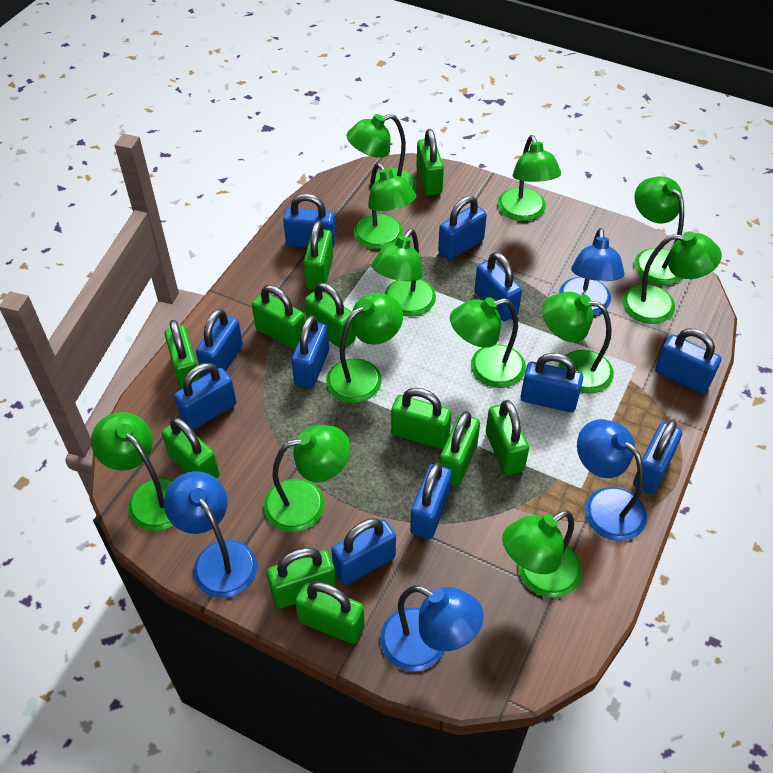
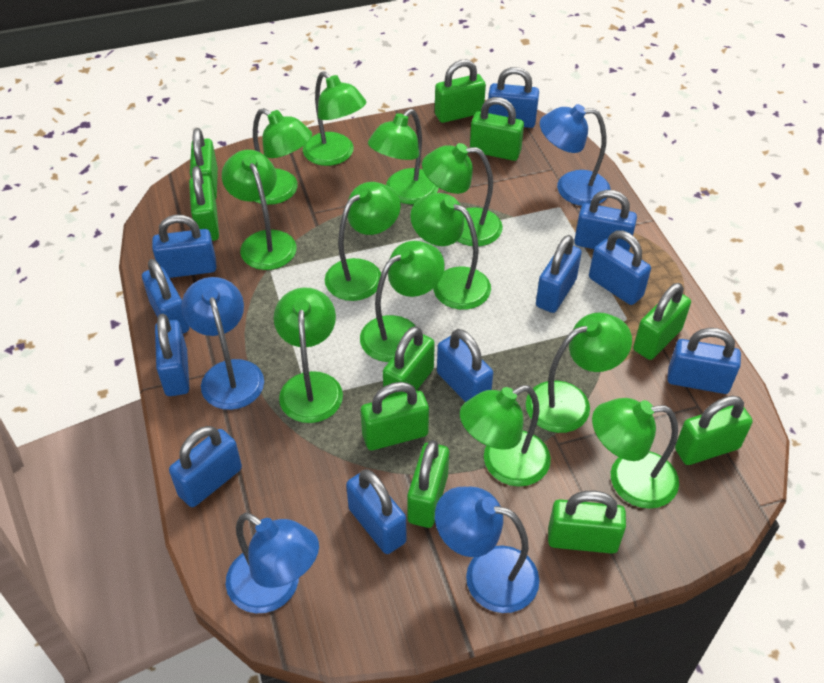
green padlock: [162,417,220,479] [165,320,200,390] [252,285,305,350] [267,548,336,609] [295,582,365,644] [303,221,333,291] [305,283,356,349] [391,388,452,449] [416,129,444,196] [440,411,480,486] [486,400,529,475] = 11 -> [189,166,219,241] [190,128,218,200] [361,382,429,450] [383,326,435,399] [407,440,449,528] [435,60,486,123] [470,97,524,161] [548,491,626,554] [633,283,691,360] [675,396,753,465] = 10

